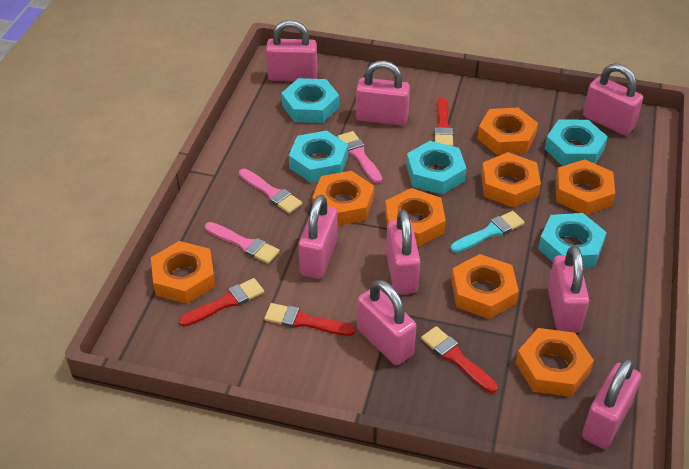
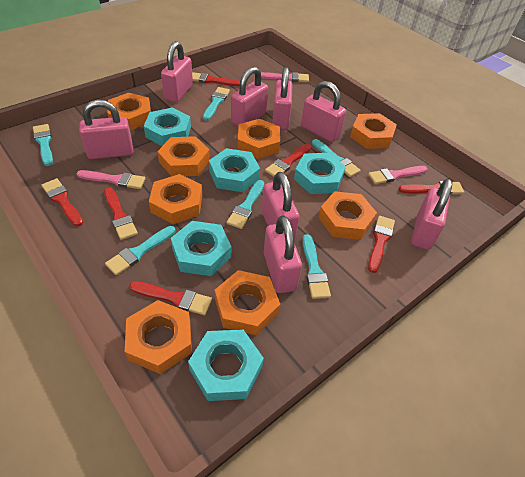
red brush: [179,278,264,327] [264,303,355,336] [421,326,498,393] [434,97,453,146] = 4 -> [42,178,83,226] [104,188,138,240] [129,281,212,315] [192,72,240,86] [265,144,311,177] [368,216,395,273] [398,181,464,195] = 7
turquoise brush: [451,211,525,253] = 1 -> [33,124,53,166] [105,226,175,275] [203,87,230,121] [227,180,264,229] [302,234,331,299] [312,139,361,177] = 6

